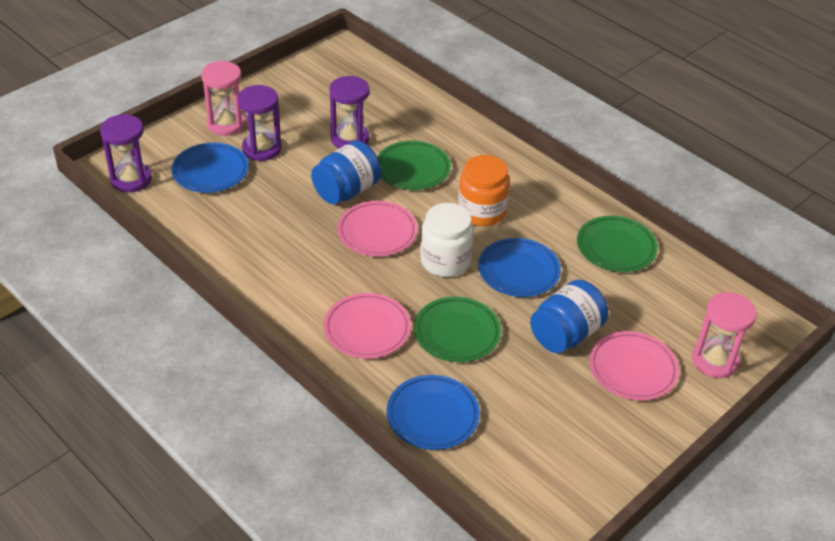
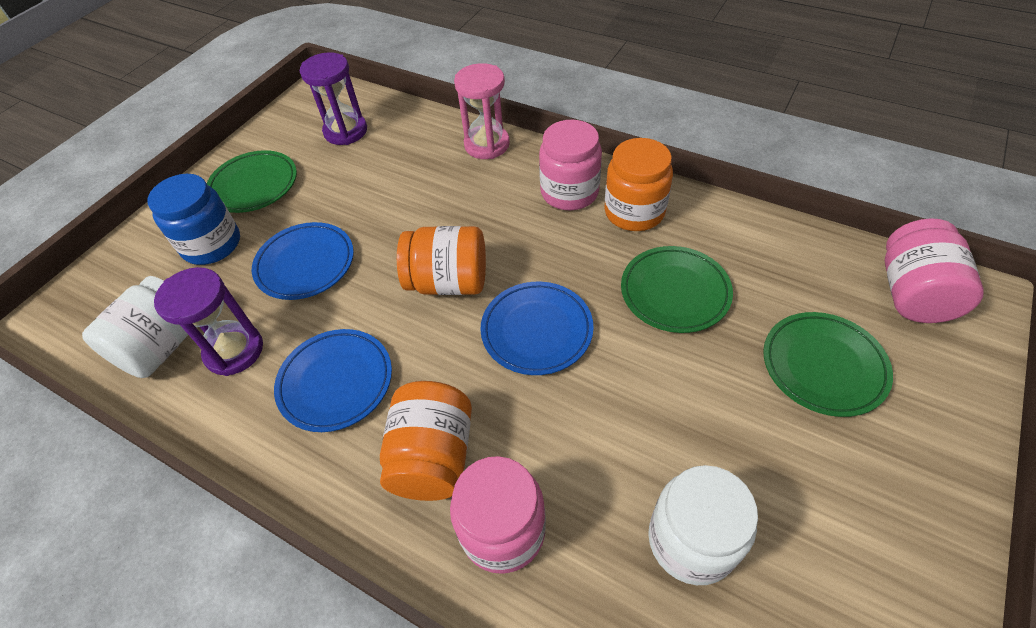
blue jar: [311,141,381,204] [530,280,609,353] = 2 -> [148,174,240,265] = 1
orange jar: [458,155,510,226] = 1 -> [380,381,472,501] [397,226,486,295] [604,138,673,231] = 3
pink hourglass: [201,61,246,136] [692,292,757,378] = 2 -> [454,63,510,159] = 1
pink jar: none = 0 -> [450,456,546,574] [539,120,602,210] [885,218,984,323] = 3
pink plate: [324,293,411,358] [337,201,417,256] [589,331,679,401] = 3 -> none = 0
purple hourglass: [100,114,152,193] [237,85,281,161] [330,76,369,148] = 3 -> [154,267,263,376] [300,52,367,145] = 2
white jar: [420,203,474,277] = 1 -> [82,276,188,378] [648,465,758,585] = 2

